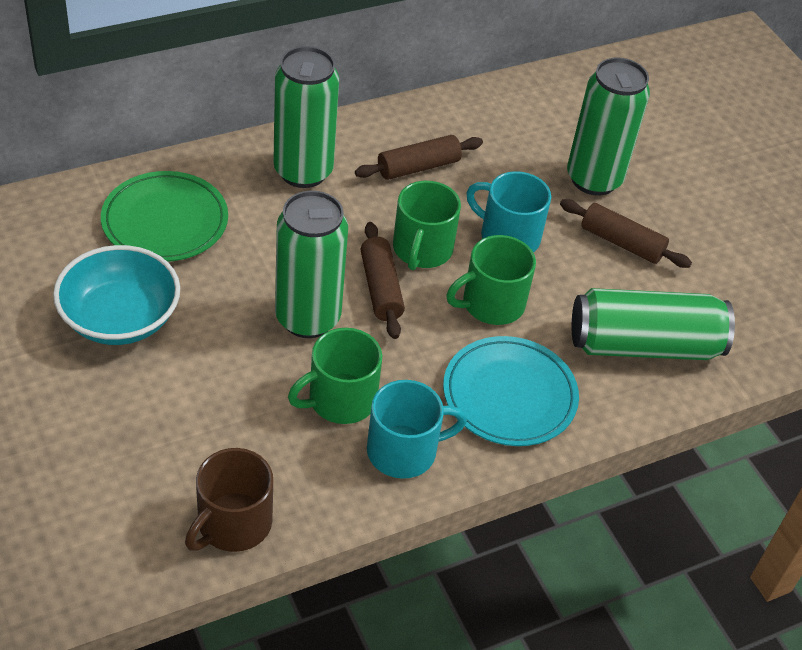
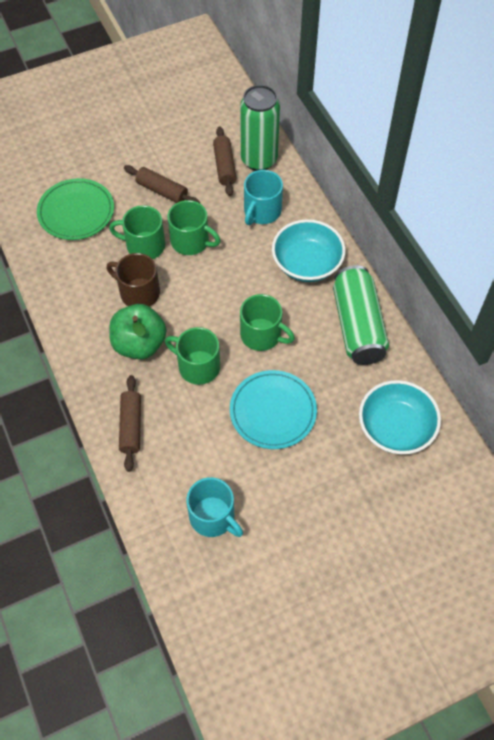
green apple: none = 0 -> [109,304,166,359] = 1
green can: [273,46,339,188] [275,191,348,338] [567,58,650,196] [572,288,735,360] = 4 -> [240,85,280,171] [333,265,389,365] = 2
green mug: [288,328,382,424] [393,181,461,270] [446,235,536,325] = 3 -> [109,205,165,259] [165,327,220,385] [168,200,220,255] [240,294,295,351] = 4
turquoise bowl: [53,245,180,345] = 1 -> [272,219,346,282] [359,380,441,454] = 2

